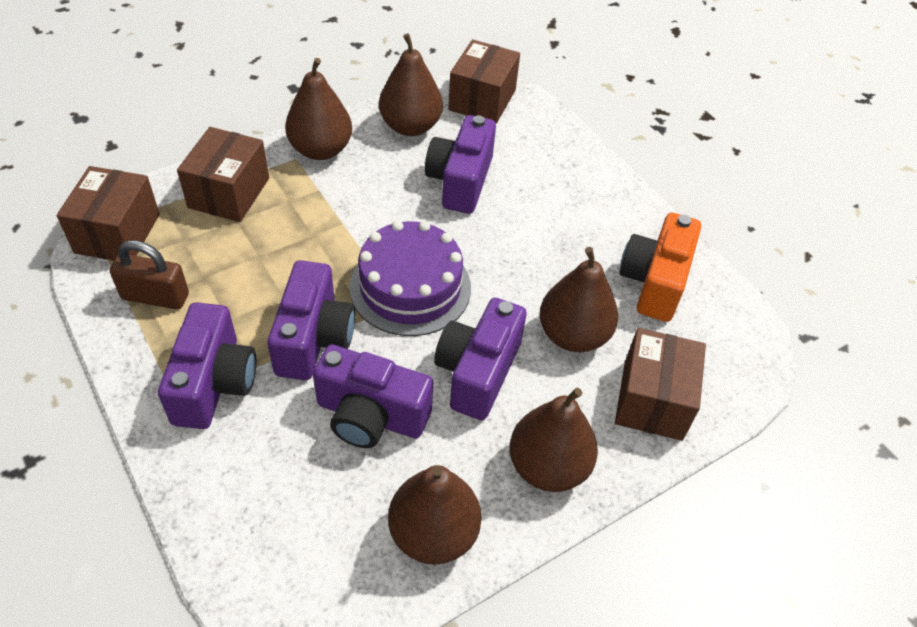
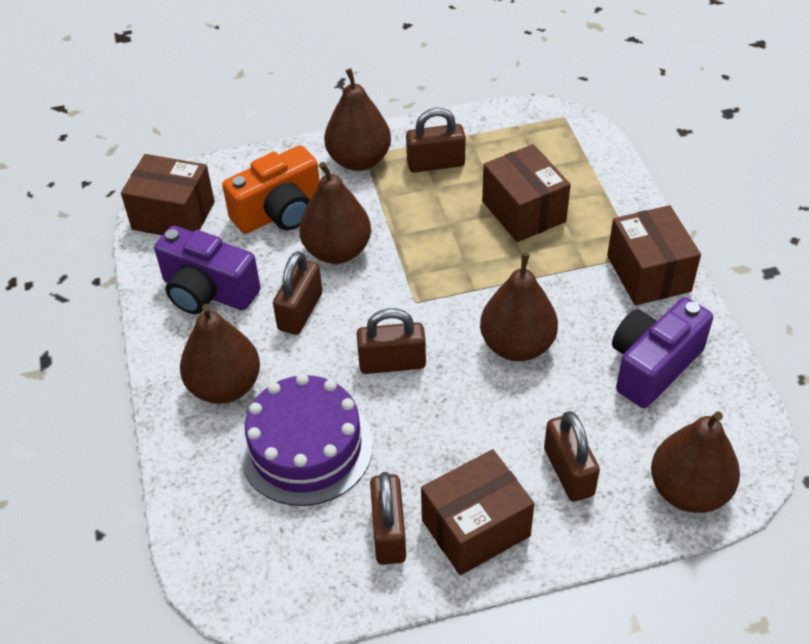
brown padlock: [110,240,189,309] = 1 -> [273,251,322,335] [357,308,426,374] [370,472,406,565] [406,108,466,173] [544,411,600,502] = 5
purple camera: [158,302,256,429] [267,260,355,380] [313,344,433,448] [425,115,496,214] [434,298,527,420] = 5 -> [154,226,261,314] [612,297,713,408] = 2

